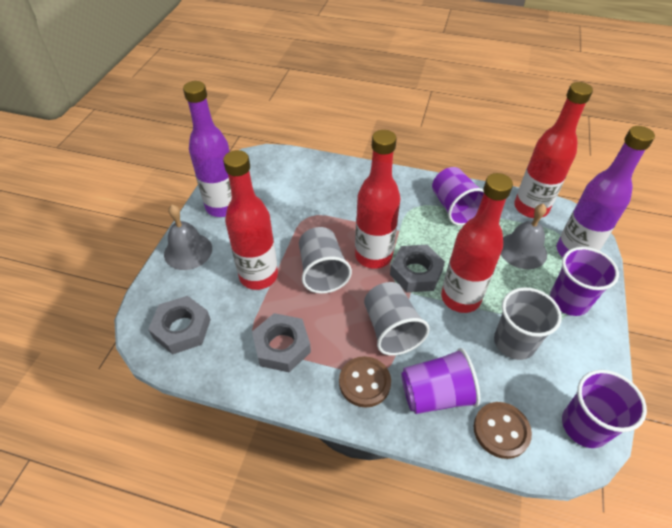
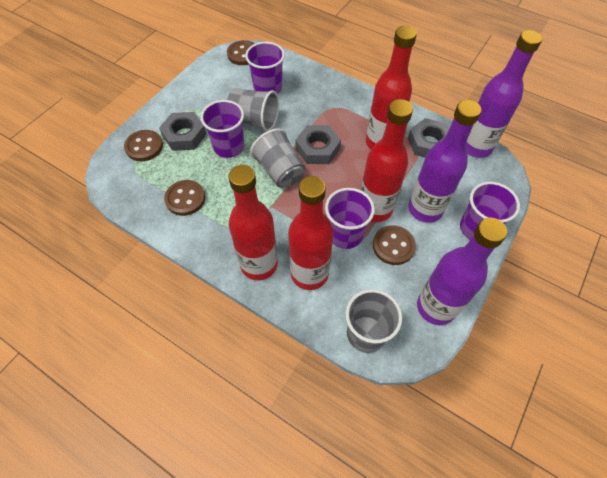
brown button: [339,356,391,408] [474,402,532,459] = 2 -> [124,130,163,161] [164,180,205,216] [227,40,255,65] [373,225,416,265] = 4
grey bell: [164,205,212,270] [501,204,547,269] = 2 -> none = 0
purple bottle: [183,81,232,217] [557,126,655,257] = 2 -> [408,100,482,223] [417,218,507,325] [465,30,542,158] = 3

